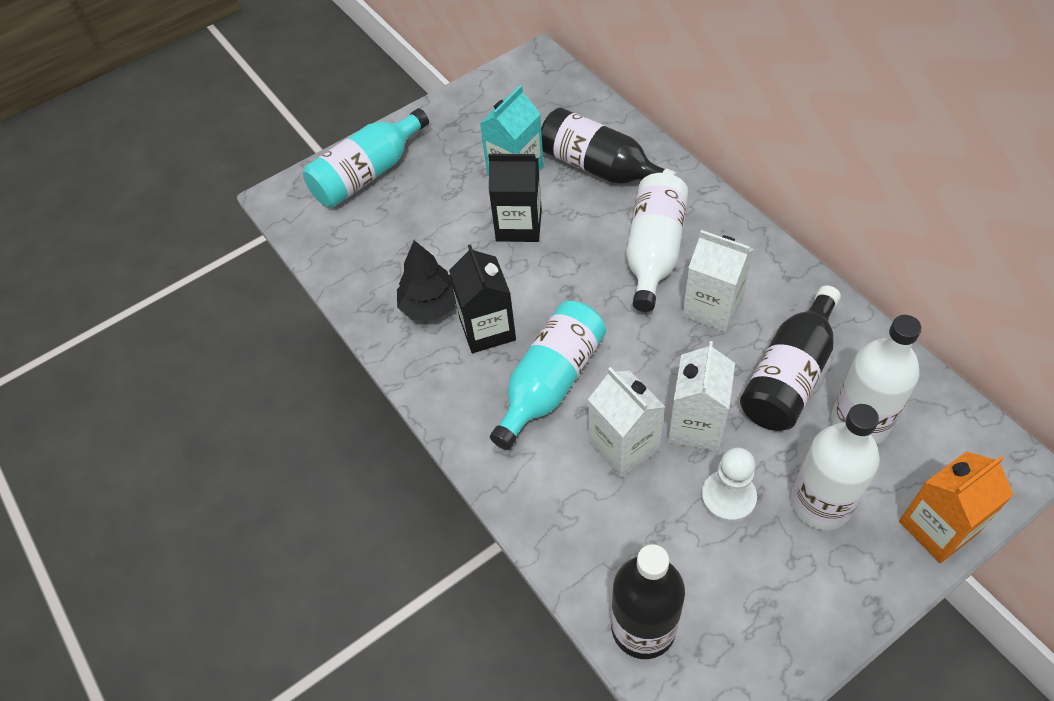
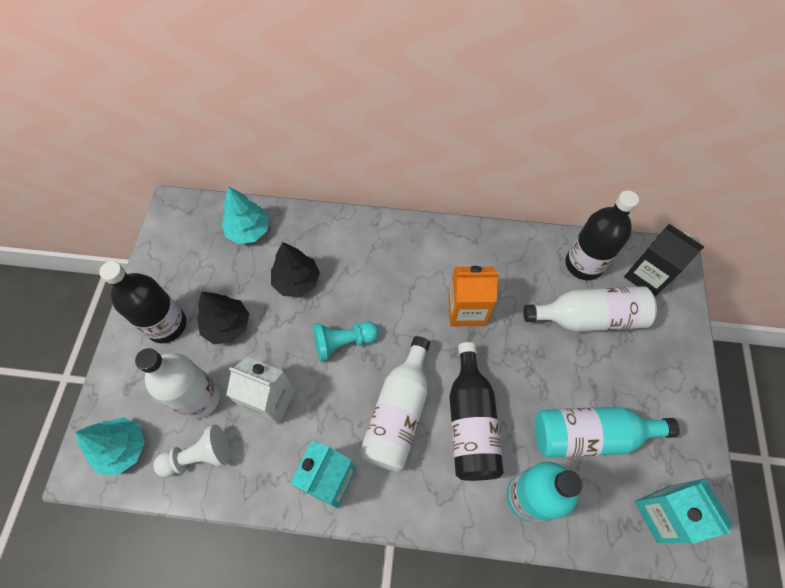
black carton: [449,244,516,353] [488,153,542,242] = 2 -> [624,224,705,296] = 1
black tree: [397,240,456,321] = 1 -> [197,292,249,344] [271,242,320,297] = 2
turquoise carton: [480,85,544,176] = 1 -> [290,441,356,508] [635,478,733,544] = 2
turquoise pawn: none = 0 -> [313,321,379,362] = 1
turquoise tree: none = 0 -> [75,417,145,475] [222,186,269,244] = 2
white carton: [588,367,665,477] [668,341,735,451] [682,230,754,333] = 3 -> [226,357,295,425] = 1

